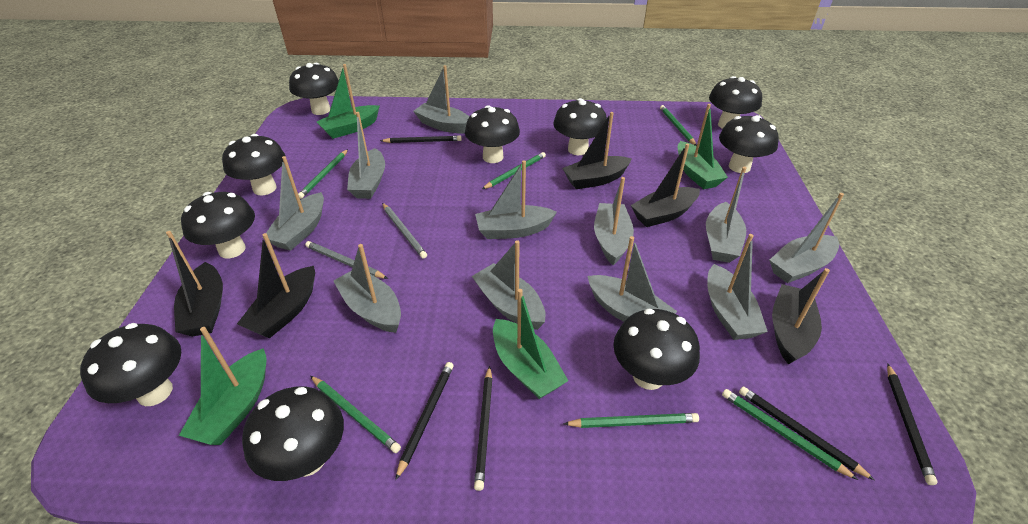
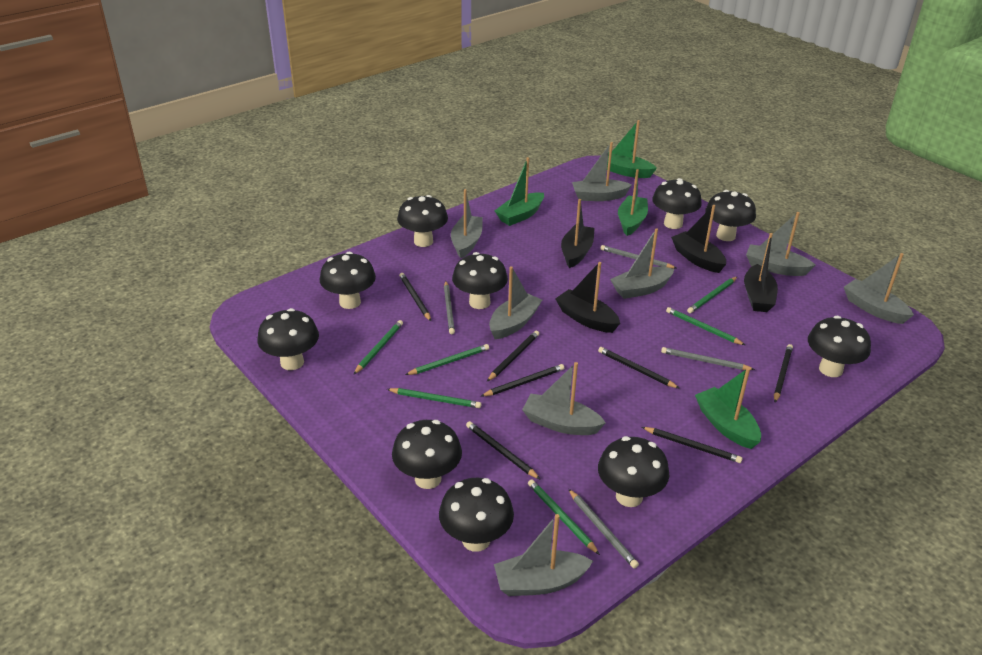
black boat: [166,231,223,337] [237,233,315,339] [562,112,632,189] [631,144,700,227] [772,268,830,365] = 5 -> [555,262,620,333] [561,199,595,268] [671,205,726,273] [744,233,778,312] = 4
black pencil: [380,135,462,143] [395,362,454,481] [474,366,493,491] [739,386,874,480] [887,364,938,485] = 5 -> [399,273,431,321] [466,421,541,480] [481,364,564,396] [487,331,539,381] [598,347,680,389] [642,427,742,463] [774,344,793,402] = 7
grey boat: [263,156,324,251] [333,244,401,333] [347,112,385,199] [413,65,469,133] [472,240,546,330] [475,160,557,239] [587,236,677,322] [594,177,634,265] [706,167,746,263] [707,234,768,340] [769,193,844,283] = 11 -> [451,189,483,258] [489,266,542,339] [494,514,593,596] [522,362,606,435] [572,142,632,201] [610,228,674,299] [746,212,815,276] [844,253,914,324] = 8
grey pencil: [305,241,388,279] [382,203,427,259] = 2 -> [444,281,455,334] [569,489,639,569] [600,245,676,269] [661,347,755,370] = 4

